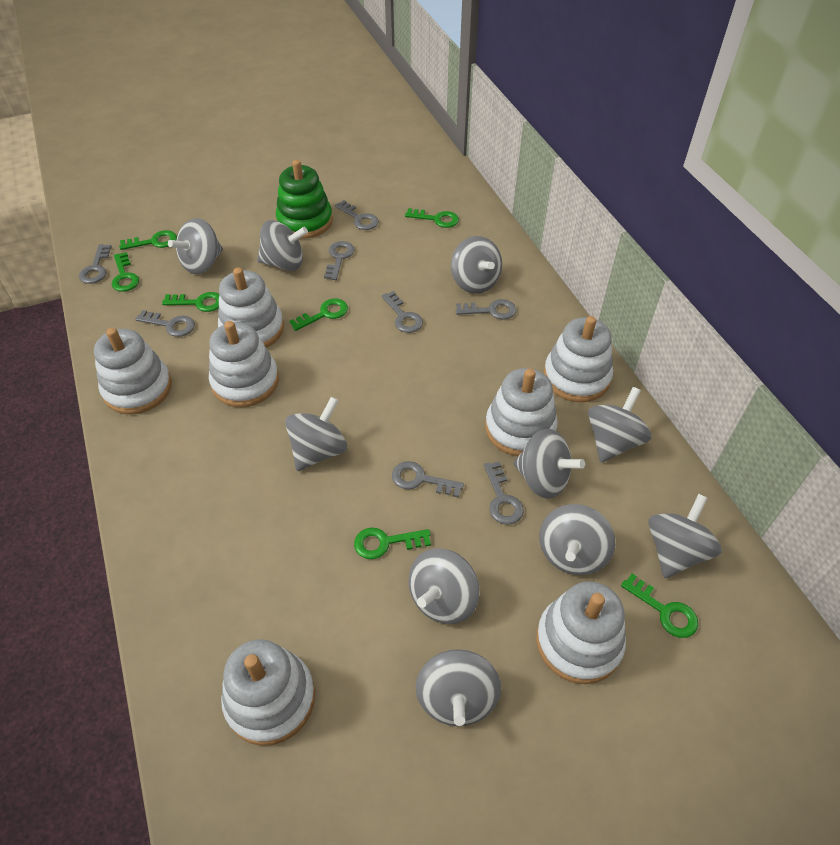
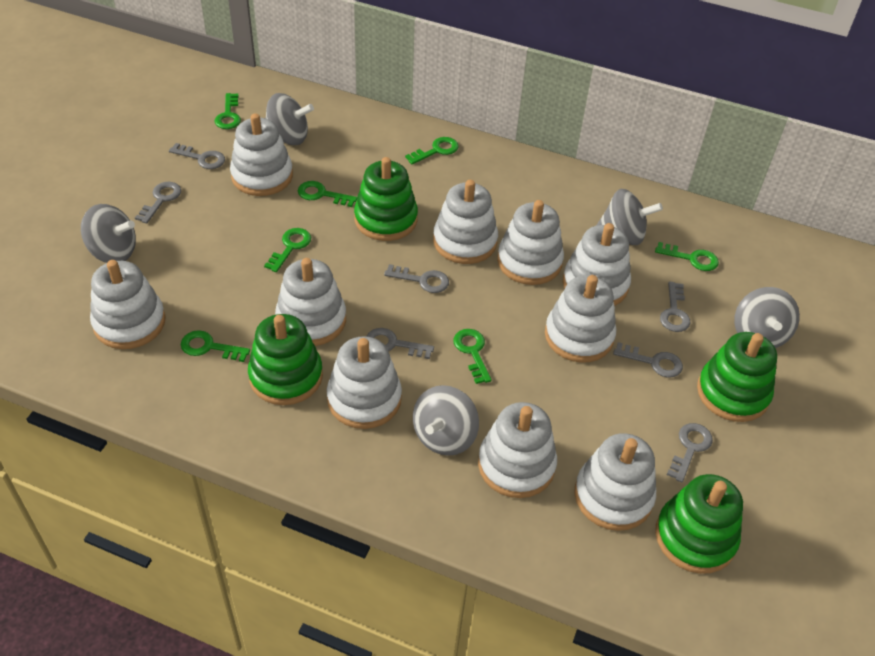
green stacking toy: [276,160,333,239] = 1 -> [248,314,323,405] [354,157,418,241] [655,474,743,574] [697,332,777,422] = 4
grey key: [79,244,112,284] [135,310,195,337] [324,241,355,280] [335,200,379,230] [382,291,423,333] [392,461,464,498] [456,299,516,320] [484,461,524,525] = 8 -> [135,182,181,224] [169,143,225,169] [366,328,434,359] [384,264,449,293] [613,342,683,377] [660,282,691,332] [667,423,713,483] = 7
grey spinning top: [168,218,223,274] [257,220,308,271] [285,397,347,471] [409,548,480,624] [416,649,501,726] [451,236,502,293] [513,429,585,499] [539,504,615,575] [588,387,652,463] [648,494,722,578] = 10 -> [81,204,136,263] [265,93,314,145] [413,385,479,456] [596,189,663,245] [734,287,800,348] = 5
white stacking toy: [94,328,172,414] [209,321,279,407] [218,268,284,348] [221,639,315,746] [485,368,558,456] [536,581,626,684] [544,316,613,402] = 7 -> [90,260,166,349] [230,113,293,196] [275,258,346,346] [327,336,402,429] [433,180,498,264] [478,402,557,498] [497,200,564,285] [545,275,616,363] [563,223,631,306] [574,433,656,531] = 10

